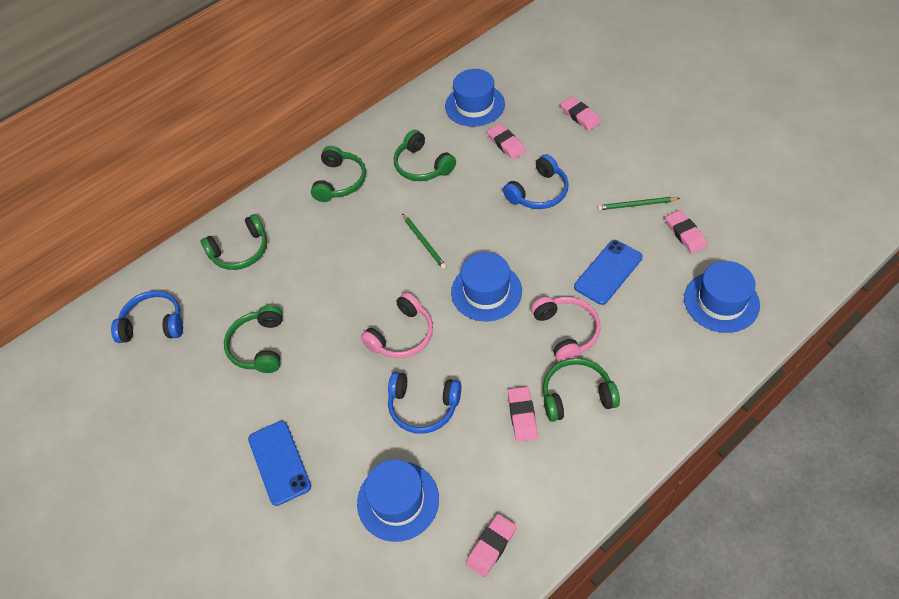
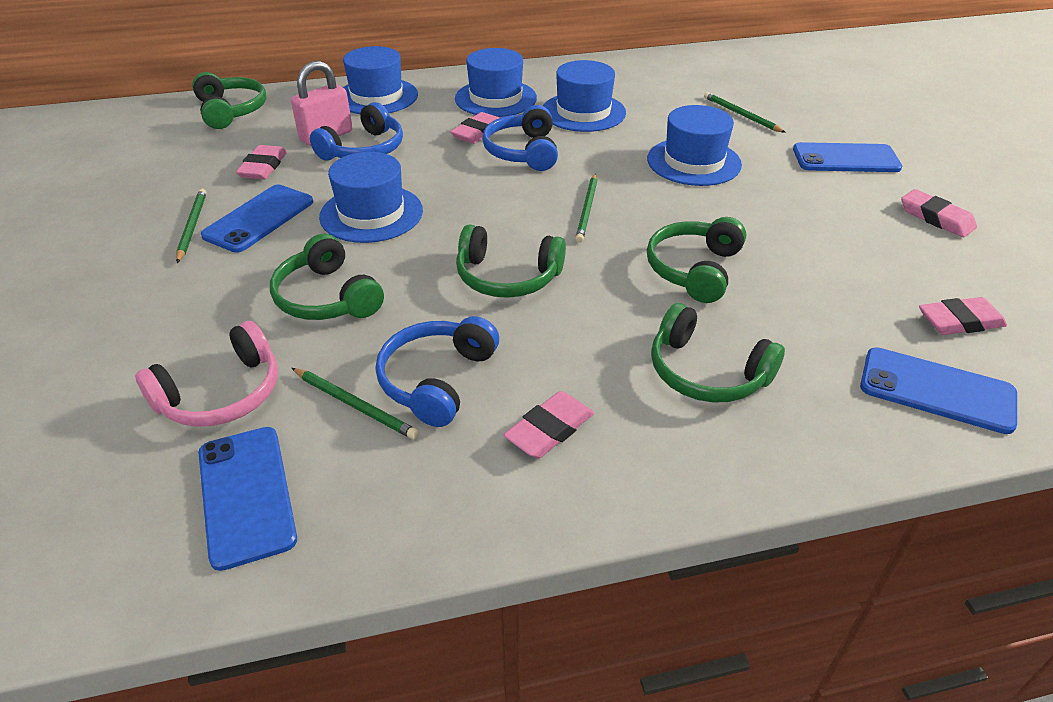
blue hat: [357,460,439,542] [445,69,505,127] [451,252,522,321] [684,261,760,333] = 4 -> [319,152,423,243] [343,46,418,114] [455,48,537,117] [543,60,626,132] [647,105,742,186] = 5
blue phone: [248,421,311,506] [574,240,643,305] = 2 -> [199,427,297,571] [201,185,313,253] [793,142,902,172] [860,347,1017,434] = 4
green pencil: [402,214,446,269] [598,197,680,210] = 2 -> [176,189,207,263] [292,368,419,439] [575,174,597,243] [704,92,786,133] = 4
pink headphones: [361,292,433,358] [531,297,601,362] = 2 -> [135,321,278,427] = 1
pink padlock: none = 0 -> [291,61,352,146] = 1

